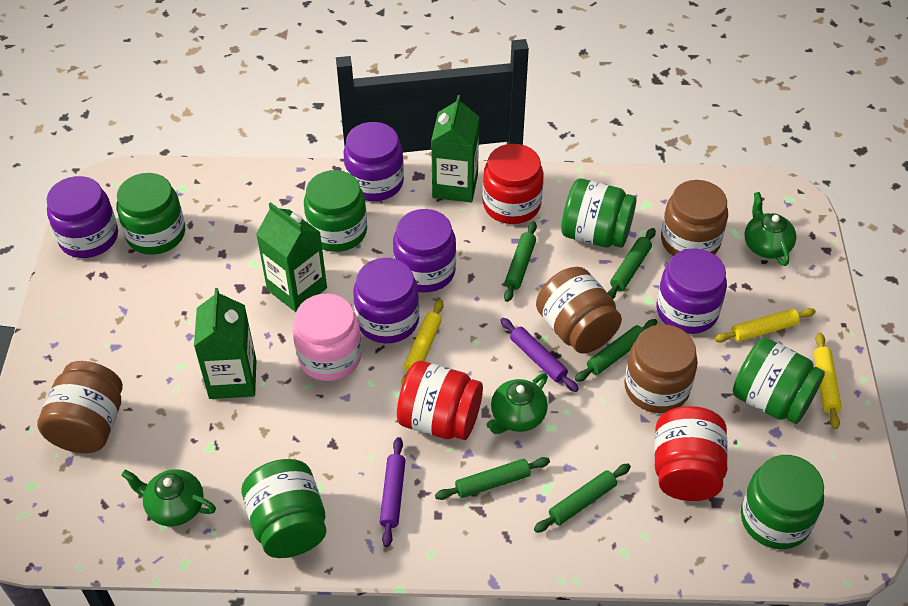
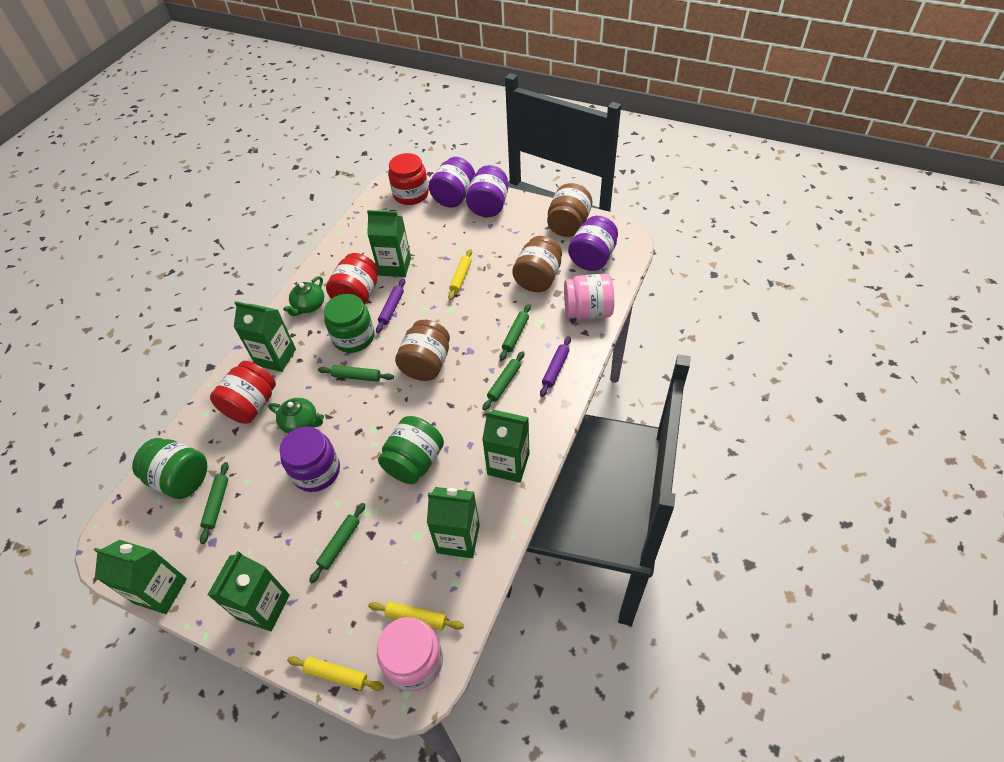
brown jar: [37,361,123,453] [536,267,622,354] [624,324,698,413] [661,180,728,256] = 4 -> [395,320,450,381] [512,236,562,292] [547,183,592,237] = 3
green carton: [194,288,256,399] [256,202,327,312] [431,95,479,202] = 3 -> [94,540,187,614] [207,551,290,631] [234,301,296,372] [367,210,411,277] [427,487,480,558] [482,410,529,483] = 6
green jar: [117,173,185,255] [241,459,326,558] [304,170,367,252] [561,179,637,248] [733,338,825,424] [741,455,824,549] = 6 -> [132,438,207,499] [324,294,375,353] [378,416,444,484] = 3
green teapot: [121,469,216,526] [487,373,548,434] [744,192,797,266] = 3 -> [268,398,324,433] [283,276,324,316] = 2
pink jar: [293,294,362,381] = 1 -> [377,617,443,692] [564,274,614,320] = 2
purple jar: [46,176,118,258] [343,122,404,201] [353,258,420,344] [393,209,456,292] [657,249,727,334] = 5 -> [280,426,340,492] [429,157,475,208] [466,165,508,217] [568,216,618,271] = 4

